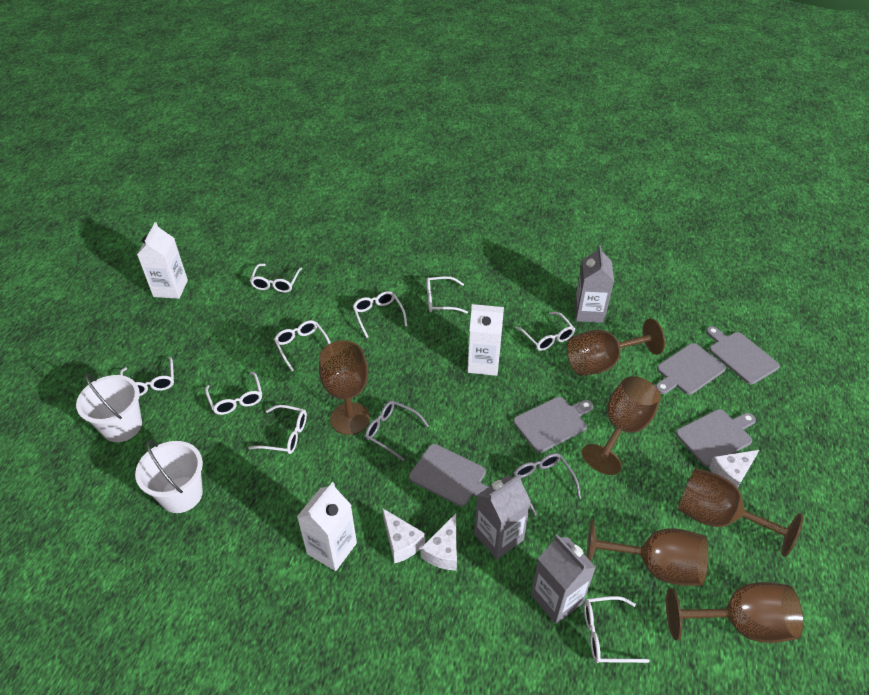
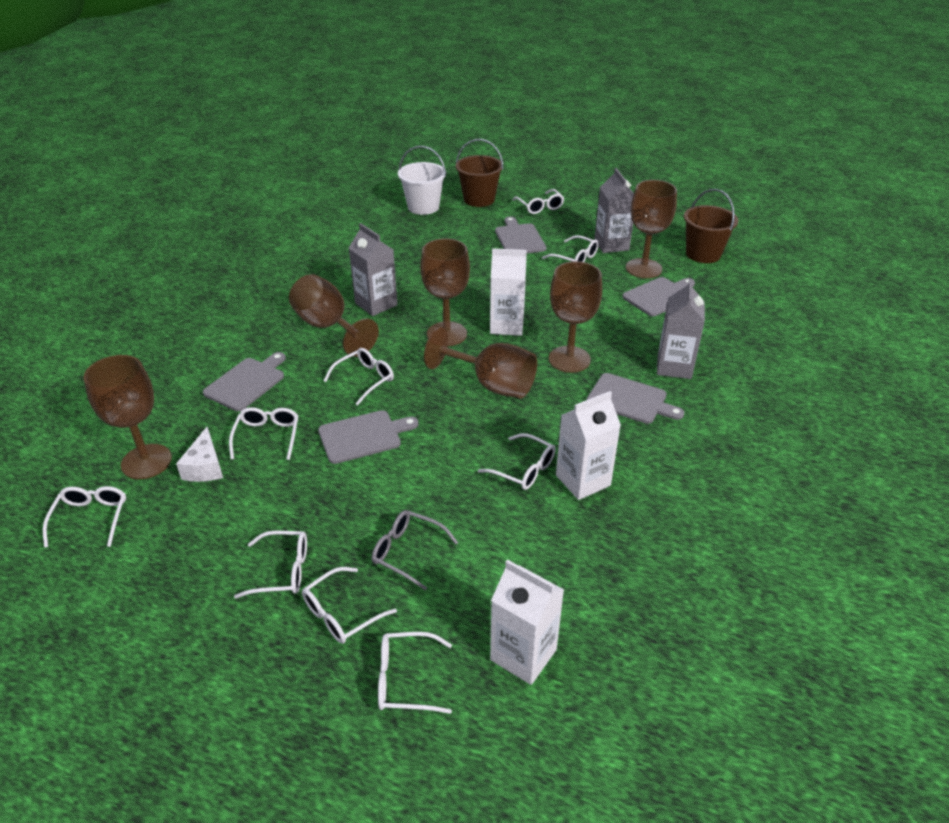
brown bucket: none = 0 -> [456,139,503,207] [684,189,738,263] = 2
grey glasses: [365,400,429,461] [513,453,581,516] = 2 -> [372,510,458,590] = 1
white bucket: [76,374,142,442] [135,441,203,513] = 2 -> [398,146,446,215] = 1
white cheese: [382,508,425,564] [421,513,457,571] [709,450,759,488] = 3 -> [176,427,223,482] = 1

